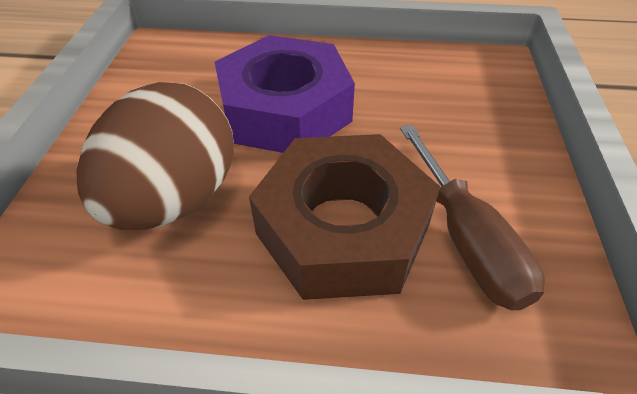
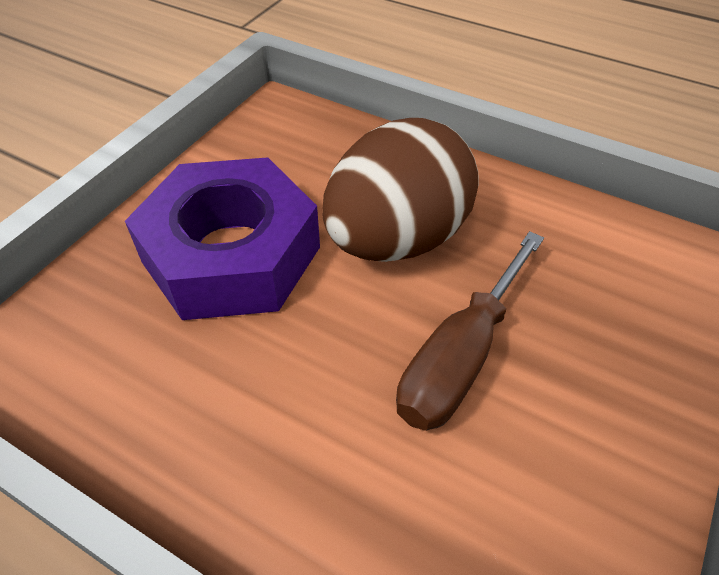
brown nut: [249,134,440,300] = 1 -> none = 0

